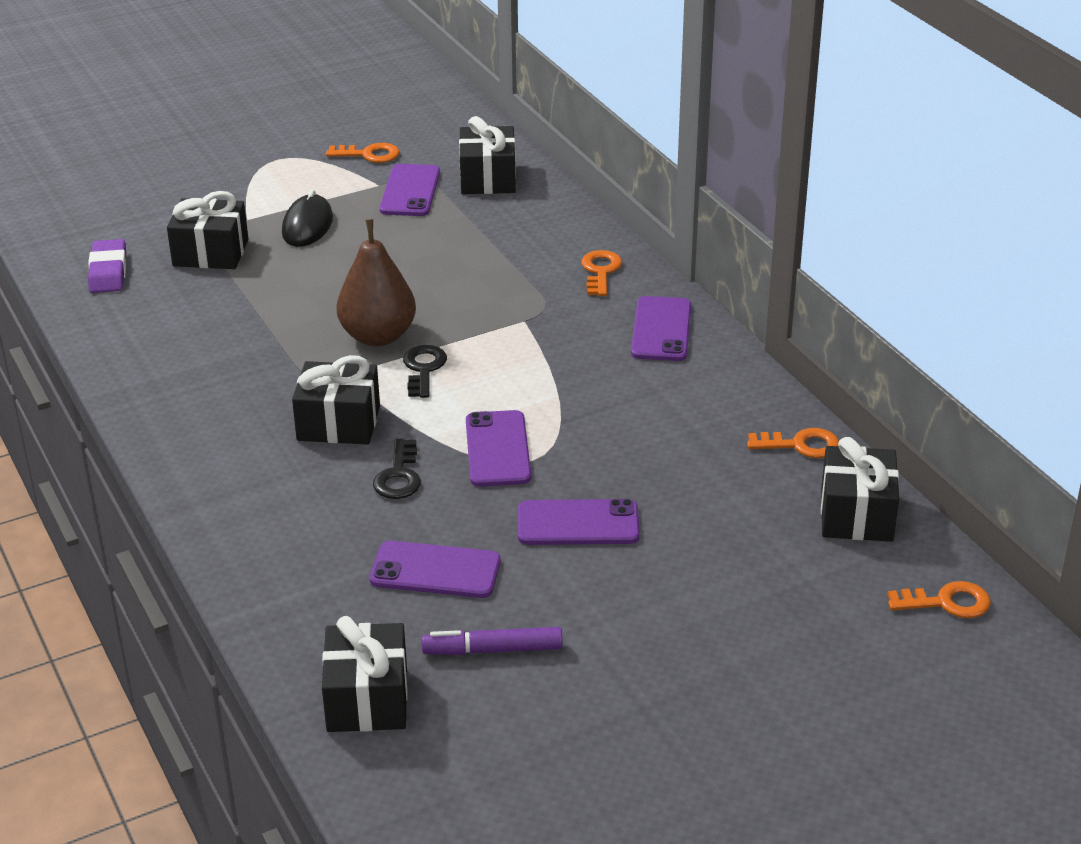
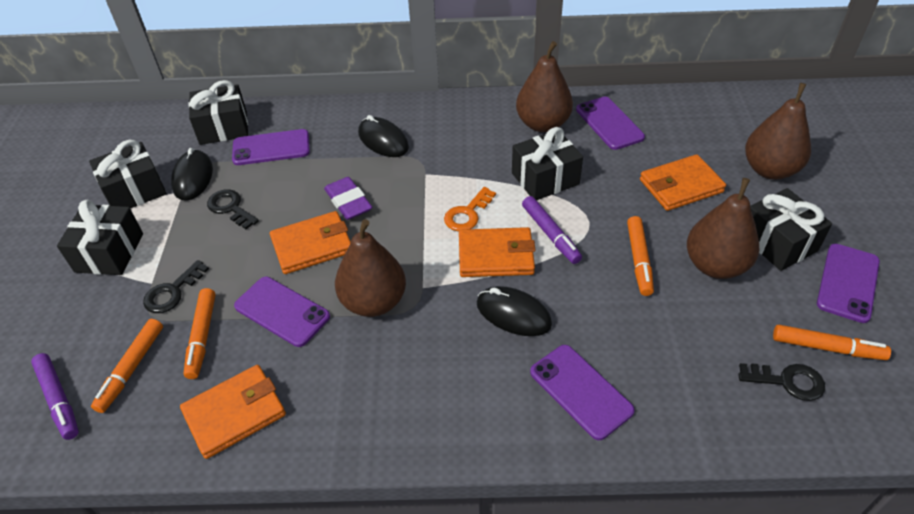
black key: [373,439,421,499] [403,345,447,398] = 2 -> [143,260,209,313] [207,189,259,229] [738,363,825,401] = 3
black mouse: [282,189,333,247] = 1 -> [171,148,213,201] [358,115,409,157] [477,286,552,336] = 3
brown pear: [336,219,416,346] = 1 -> [335,219,406,317] [516,41,573,132] [687,178,759,279] [745,83,811,180] = 4
orange key: [326,143,400,163] [581,250,622,296] [747,428,839,458] [888,581,991,618] = 4 -> [444,187,496,231] = 1
orange marker: none = 0 -> [91,319,163,413] [184,288,215,379] [627,216,654,296] [773,325,891,360] = 4
orange wallet: none = 0 -> [180,365,286,459] [270,211,351,274] [459,227,536,277] [640,154,726,211] = 4
purple marker: [422,627,563,655] = 1 -> [31,353,79,440] [522,196,582,264] = 2

